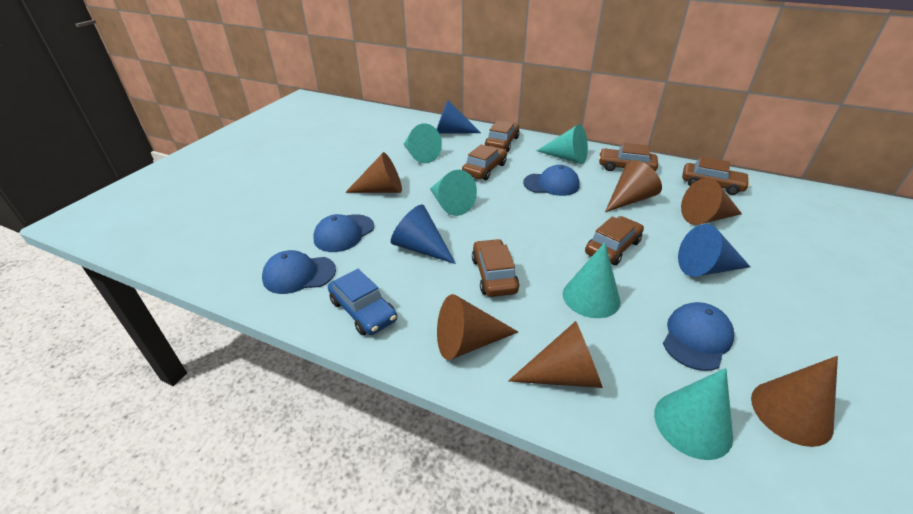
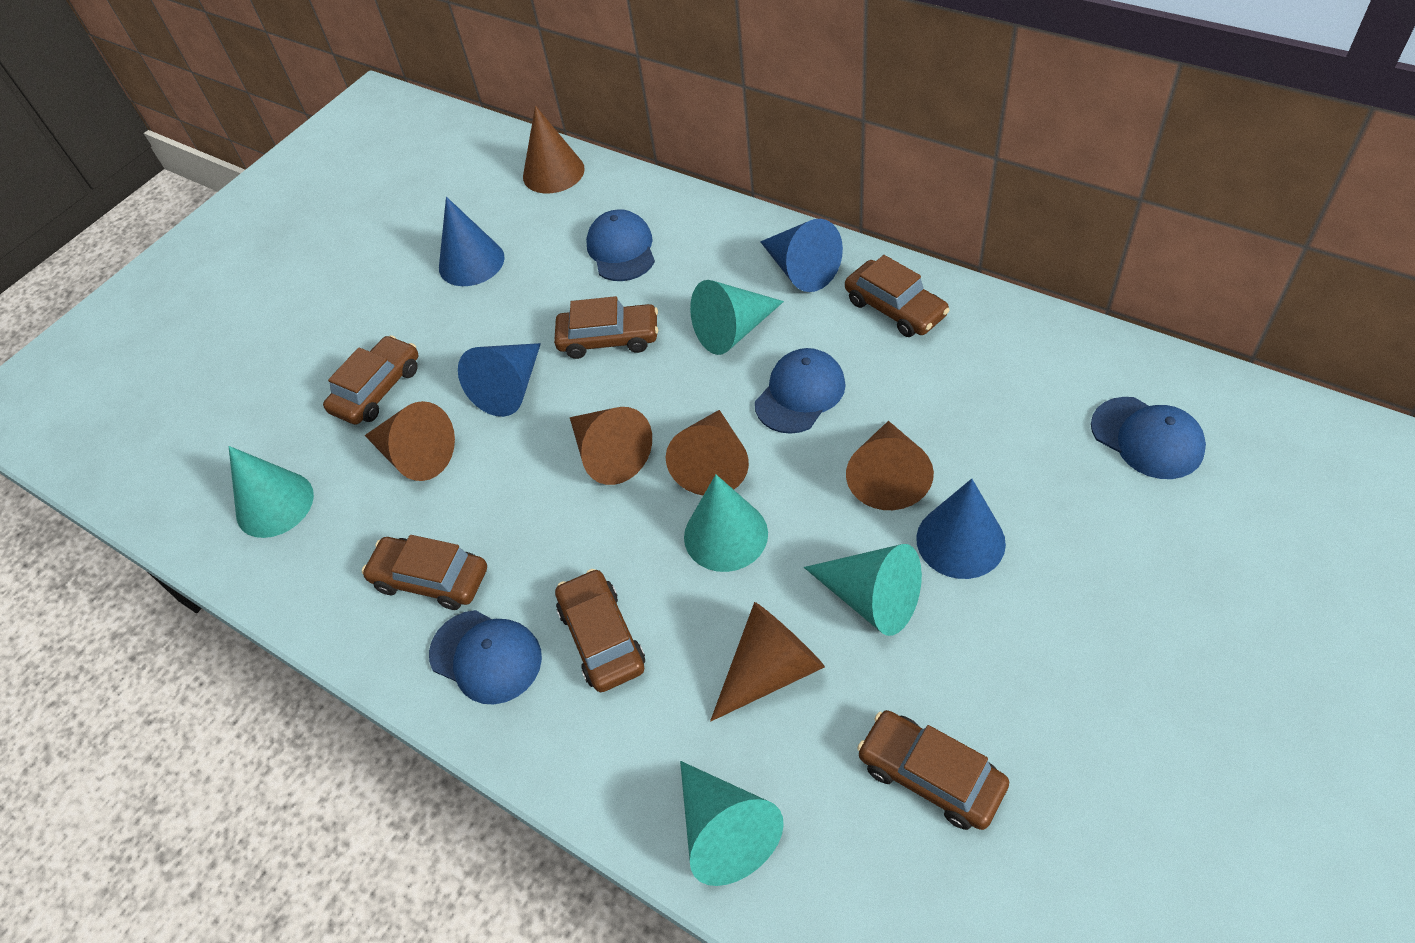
blue car: [328,269,397,335] = 1 -> none = 0
blue cone: [391,204,456,264] [437,100,481,133] [678,224,750,277] = 3 -> [439,197,505,286] [458,343,541,417] [760,219,843,292] [916,479,1006,579] = 4

